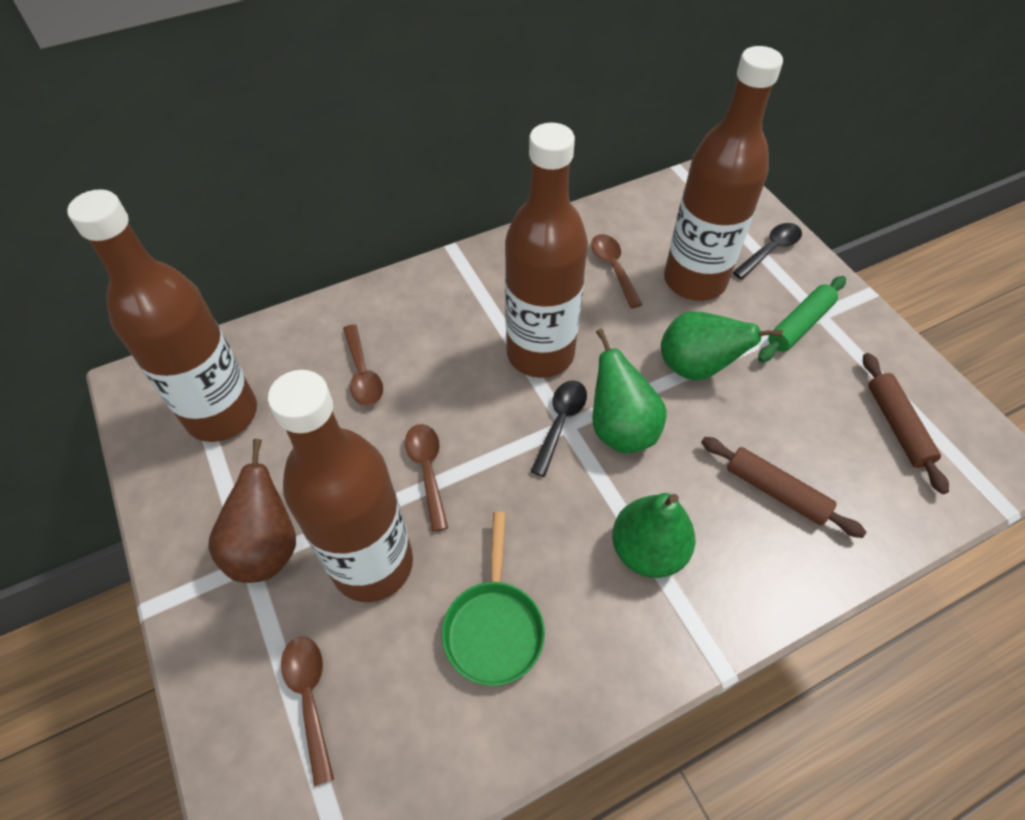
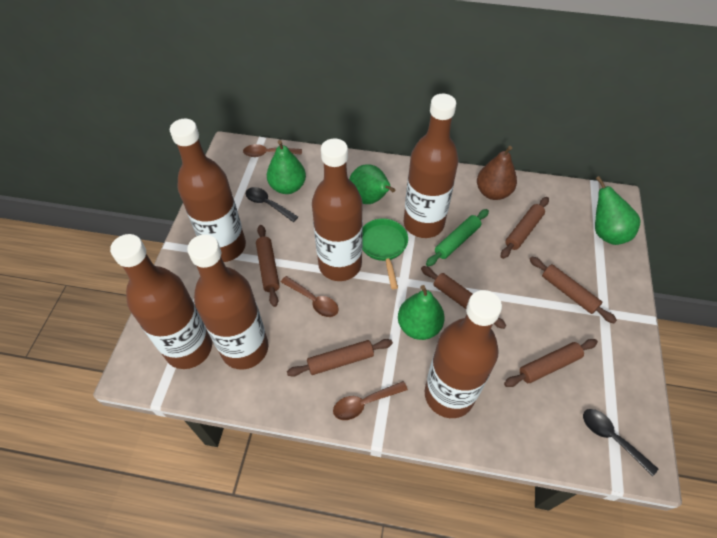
brown bottle: [67,189,257,442] [268,370,413,602] [505,123,588,378] [664,46,783,301] = 4 -> [110,234,212,369] [170,119,246,262] [187,234,268,370] [312,138,363,281] [404,94,458,238] [425,290,502,418] = 6
brown rolling pin: [701,437,866,538] [863,353,949,494] = 2 -> [256,225,280,307] [287,339,393,377] [421,266,506,329] [501,197,549,259] [504,339,598,387] [529,257,617,323] = 6
brown spoon: [281,637,334,787] [343,324,383,406] [405,424,448,532] [591,234,642,308] = 4 -> [243,144,302,157] [281,276,339,317] [333,381,408,420] = 3
green pear: [593,328,667,453] [612,493,695,578] [661,311,783,381] = 3 -> [267,140,306,194] [349,164,395,204] [398,285,445,340] [595,176,640,245] = 4

